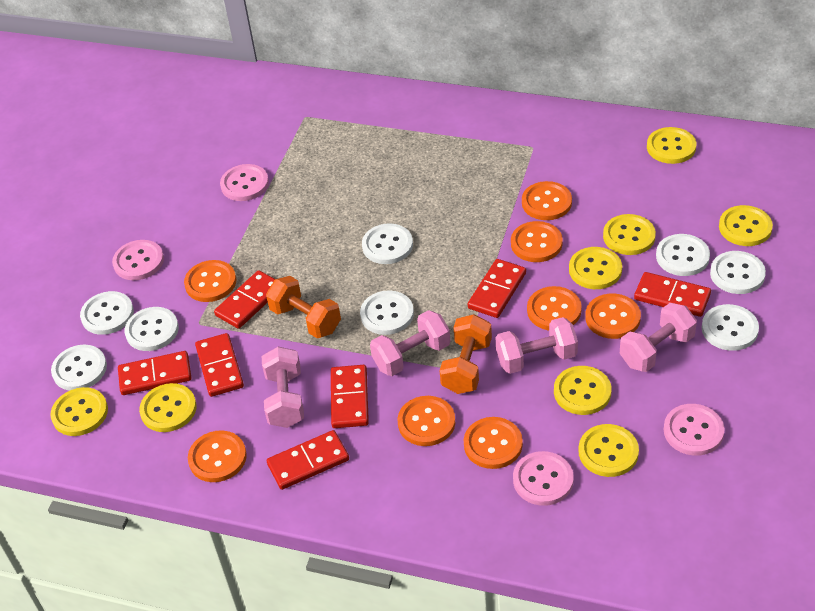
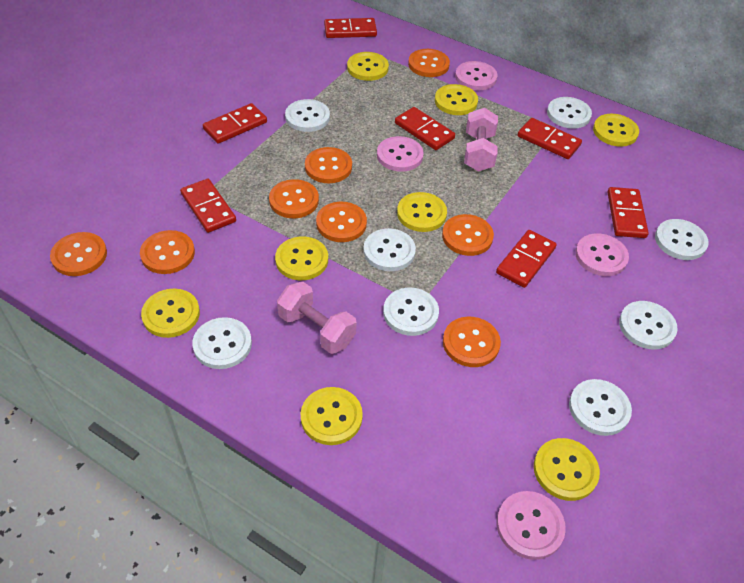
orange dumbbell: [266,276,341,338] [439,314,492,394] = 2 -> none = 0
pink dumbbell: [262,347,304,428] [370,310,450,376] [496,317,578,374] [620,303,697,372] = 4 -> [277,281,357,354] [464,108,498,172] = 2

